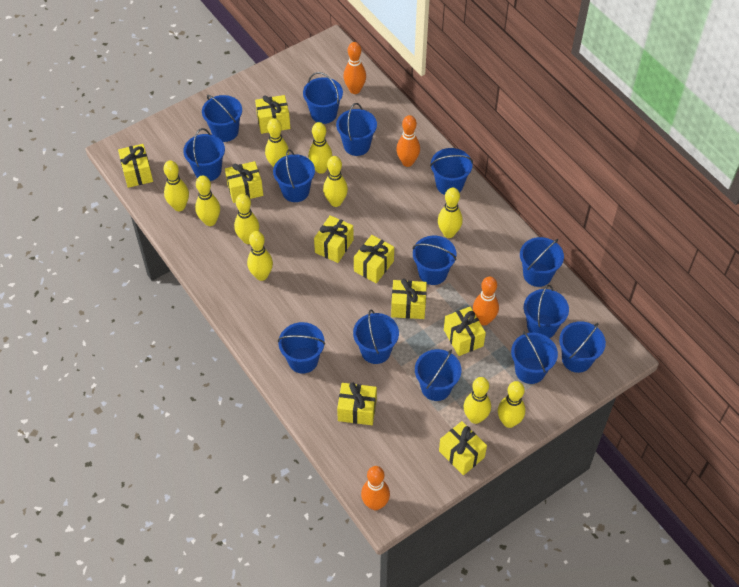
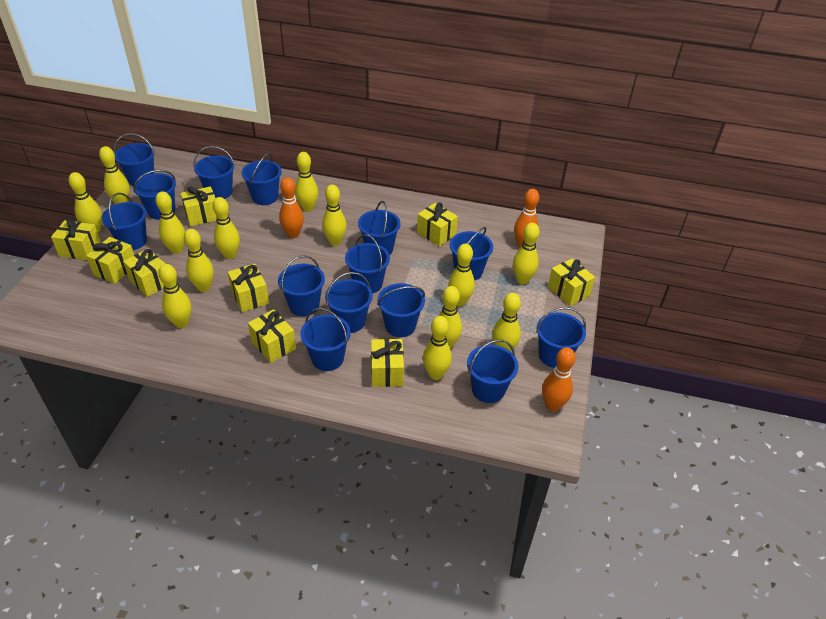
orange bowling pin: [343,42,366,94] [361,466,390,510] [396,115,420,167] [473,276,499,325] = 4 -> [279,177,304,238] [514,189,539,248] [542,347,576,411] = 3
yellow bowling pin: [164,160,189,211] [195,175,220,226] [234,194,259,244] [247,231,273,281] [265,118,289,168] [308,122,332,174] [323,156,348,207] [438,188,463,238] [464,377,491,424] [498,381,525,428] = 10 -> [69,172,102,233] [99,146,130,204] [155,191,185,254] [158,264,191,328] [184,229,214,292] [213,197,240,259] [295,152,318,212] [322,184,347,246] [423,316,452,380] [438,286,462,349] [448,244,475,306] [492,293,521,352] [513,223,540,284] = 13

